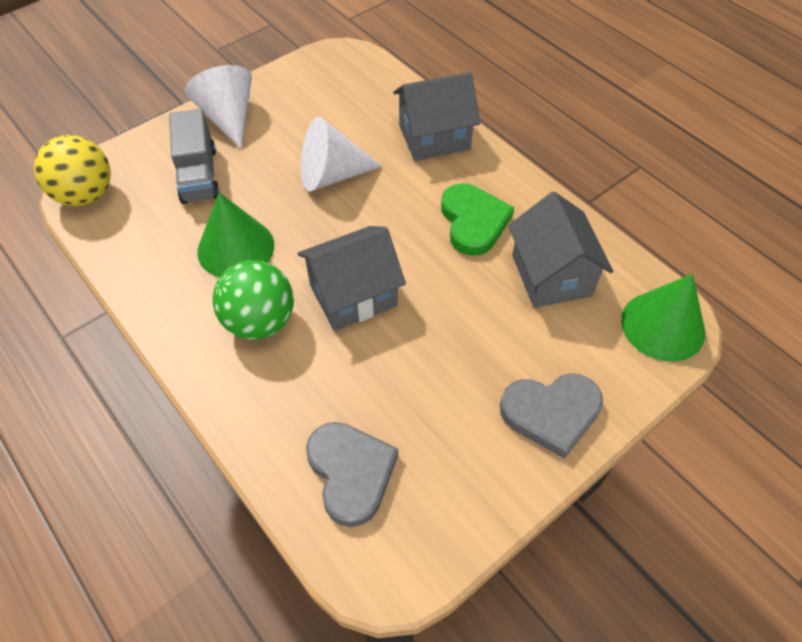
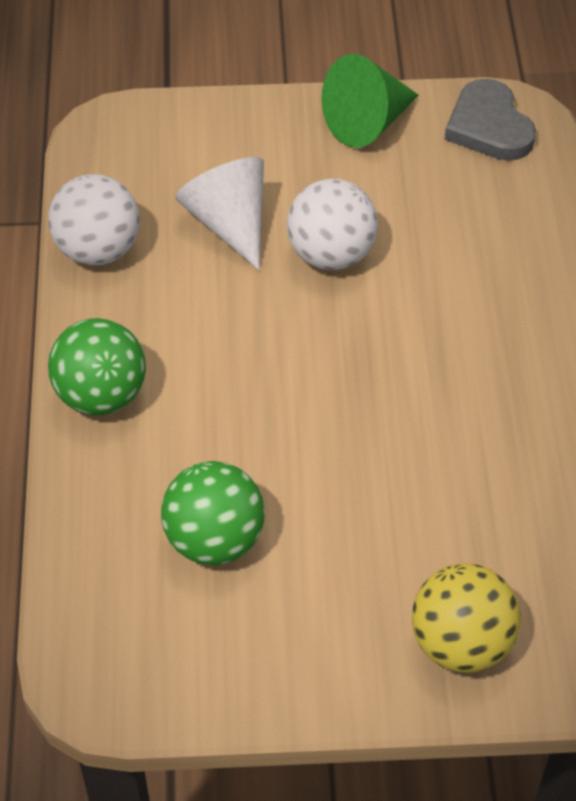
green ball: [212,260,294,340] = 1 -> [48,318,146,416] [161,461,265,565] = 2
green cone: [197,192,274,277] [621,274,705,362] = 2 -> [322,54,419,148] = 1
green heart: [441,184,514,256] = 1 -> none = 0
grey heart: [306,422,398,527] [500,373,603,459] = 2 -> [445,79,536,161] = 1
grey house: [297,226,406,331] [393,72,480,161] [508,192,613,308] = 3 -> none = 0
grey truck: [169,109,220,204] = 1 -> none = 0
white ball: none = 0 -> [48,174,140,265] [287,179,378,270] = 2
white cone: [185,65,252,149] [301,117,382,192] = 2 -> [175,157,264,270] = 1

